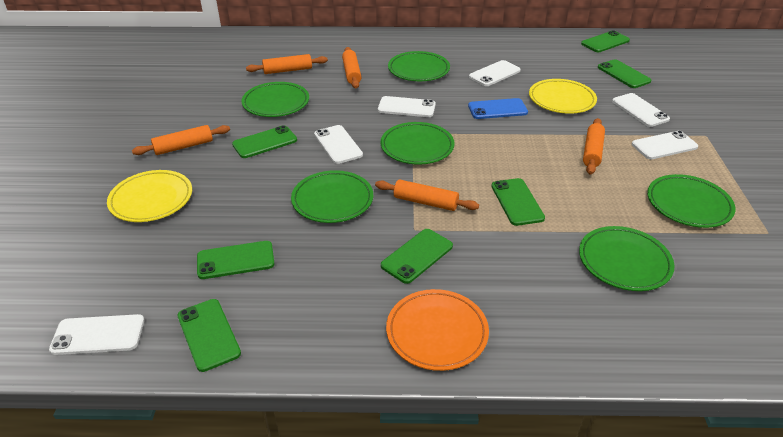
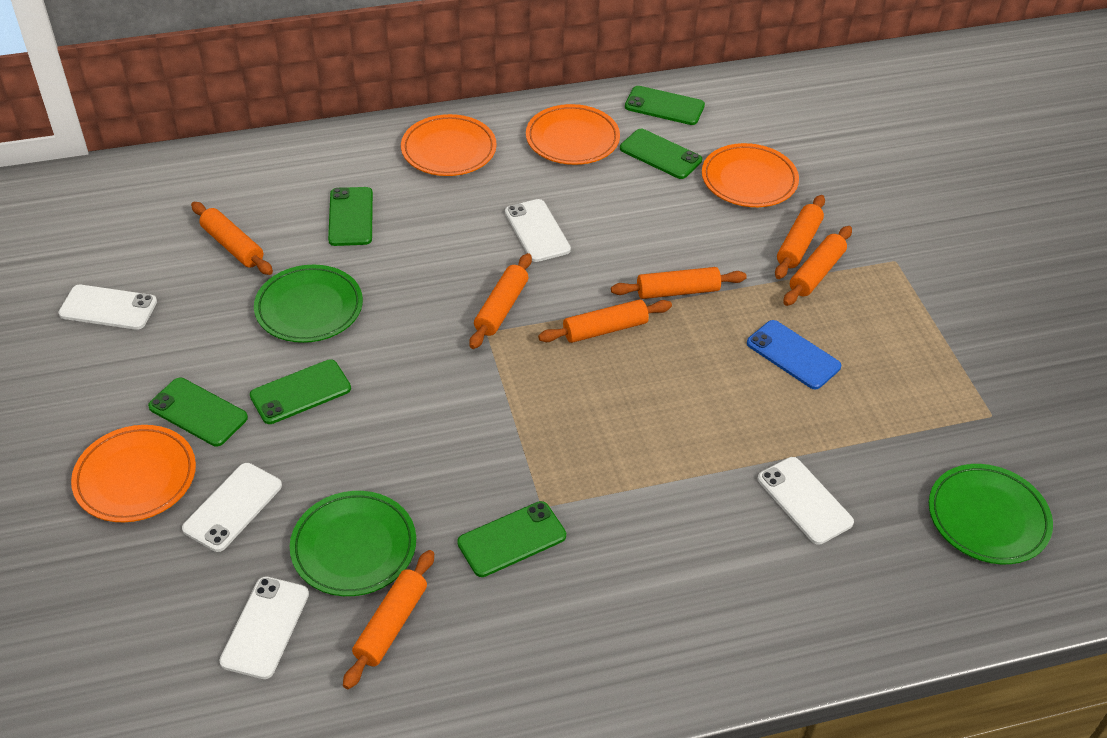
green phone: [177,299,241,372] [197,241,275,279] [232,125,297,158] [381,229,453,284] [491,178,545,226] [581,30,630,52] [598,59,651,88] = 7 -> [148,378,248,446] [250,359,351,424] [328,187,373,246] [457,501,566,577] [620,129,702,179] [625,86,705,125] = 6
green plate: [241,82,309,117] [291,170,373,223] [381,122,455,165] [388,51,450,81] [579,226,675,291] [647,174,736,228] = 6 -> [254,265,363,343] [290,491,416,596] [929,464,1053,564] = 3
orange plate: [386,289,489,371] = 1 -> [71,425,196,522] [401,114,497,176] [526,104,620,165] [702,143,799,207] = 4
orange rolling pin: [132,125,230,155] [246,54,328,74] [342,47,362,88] [375,179,479,211] [583,118,605,174] = 5 -> [191,202,273,275] [343,550,434,689] [469,253,532,349] [538,299,672,343] [611,267,747,299] [775,195,825,279] [783,226,852,306] = 7
white phone: [49,314,144,355] [314,125,363,164] [378,96,436,117] [469,60,521,86] [612,93,670,127] [632,131,698,159] = 6 -> [59,285,157,330] [182,463,282,552] [219,576,309,679] [505,199,571,262] [758,457,854,545] = 5
yellow plate: [107,170,192,222] [529,79,597,114] = 2 -> none = 0

